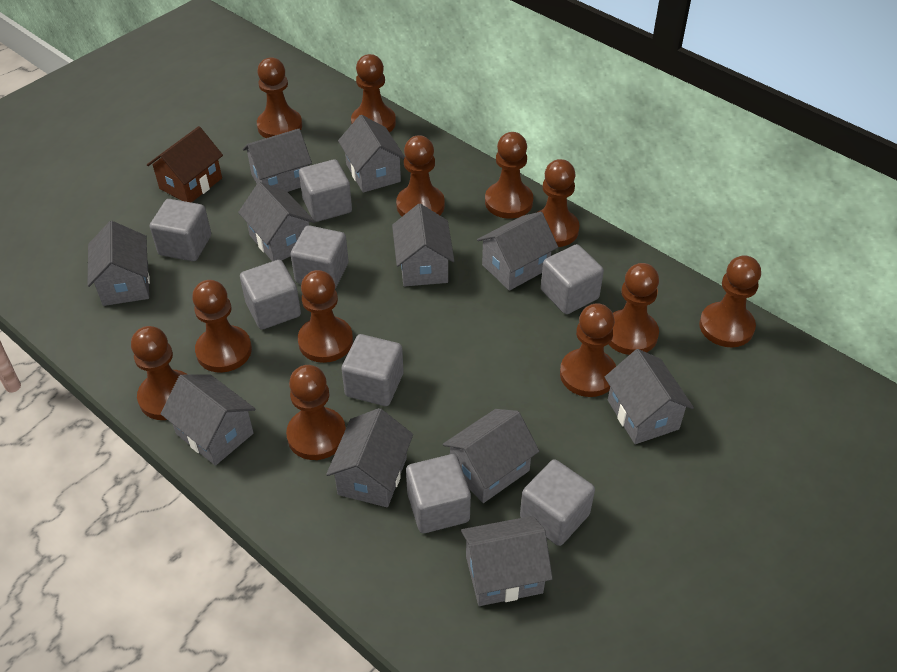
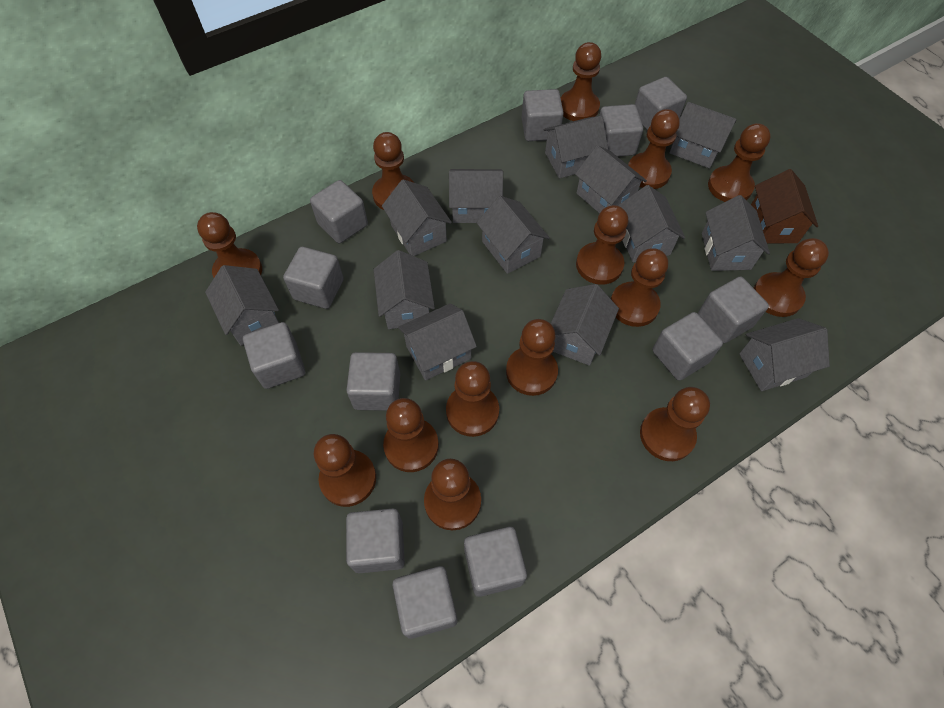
brown pawn: [131,326,188,420] [192,280,252,373] [257,57,302,138] [286,365,346,460] [298,270,353,363] [351,54,396,133] [396,135,445,216] [485,132,533,219] [536,159,579,247] [560,303,616,397] [608,263,659,355] [699,255,761,347] = 12 -> [197,212,262,278] [314,434,376,507] [372,132,414,210] [383,398,439,472] [424,459,481,530] [446,361,499,437] [506,319,558,396] [561,42,601,121] [576,205,628,285] [611,248,668,327] [628,109,680,189] [640,387,710,461] [708,123,771,202] [754,238,829,317] = 14
grey cube: [150,199,211,261] [240,260,301,330] [291,225,349,289] [299,159,352,222] [342,334,403,406] [406,454,471,533] [520,459,595,546] [541,244,604,314] = 8 -> [243,322,305,389] [283,247,344,309] [310,180,368,243] [346,352,400,411] [346,508,405,573] [392,566,458,639] [464,527,527,597] [522,89,564,141] [599,104,643,157] [635,77,687,131] [653,312,723,381] [698,277,769,343] = 12
grey house: [88,221,150,306] [161,374,255,466] [238,182,315,261] [243,129,312,192] [326,408,413,507] [338,115,405,193] [392,203,454,286] [443,409,539,503] [461,516,553,606] [477,212,558,291] [605,349,694,444] = 11 -> [205,265,279,346] [374,250,435,329] [382,179,452,256] [398,303,477,380] [449,169,503,223] [477,196,550,274] [544,116,608,179] [551,284,619,366] [575,145,647,214] [618,185,685,262] [669,102,736,169] [702,195,770,271] [739,318,830,391] = 13

